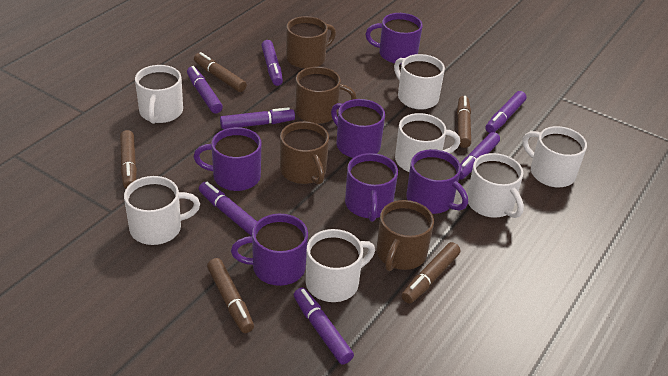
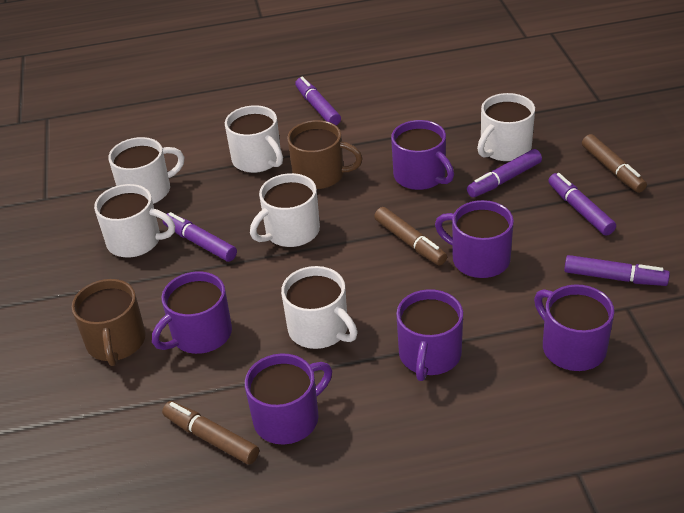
brown marker: [120,130,137,189] [194,52,247,92] [207,258,254,333] [402,242,460,304] [457,96,471,148] = 5 -> [162,401,259,465] [374,207,447,265] [582,134,647,193] = 3
brown mug: [280,121,329,185] [286,16,336,69] [295,67,357,124] [376,200,434,271] = 4 -> [72,279,146,366] [287,120,363,189] = 2
purple marker: [187,66,223,114] [199,182,257,236] [220,107,295,129] [261,40,283,86] [294,288,354,364] [459,132,500,180] [485,91,526,133] = 7 -> [163,212,237,262] [295,77,341,125] [467,149,542,197] [548,173,616,236] [564,255,670,286] = 5
white mug: [124,176,200,245] [135,65,183,124] [306,229,375,302] [394,54,445,110] [395,113,460,172] [467,153,524,218] [523,126,587,188] = 7 -> [94,184,175,258] [108,137,184,204] [225,105,283,173] [250,173,320,247] [281,266,358,349] [477,93,535,161] = 6

